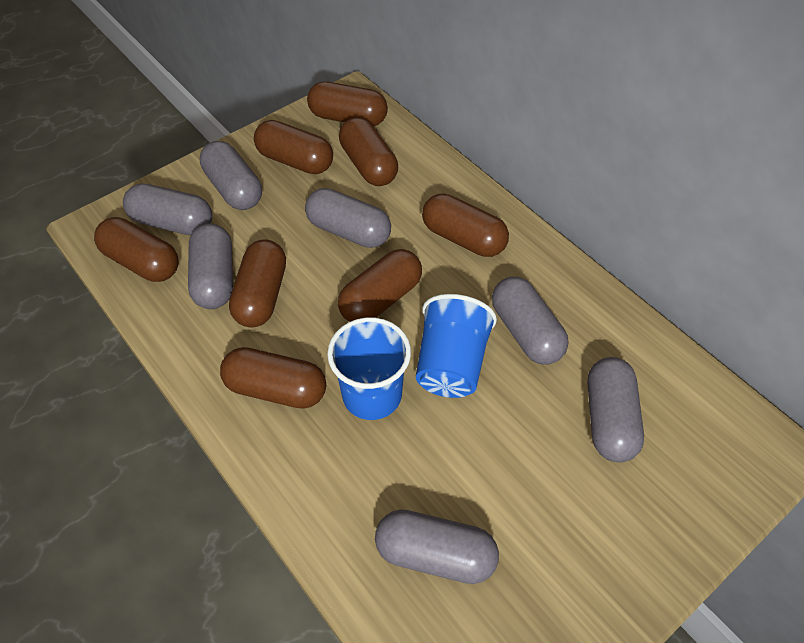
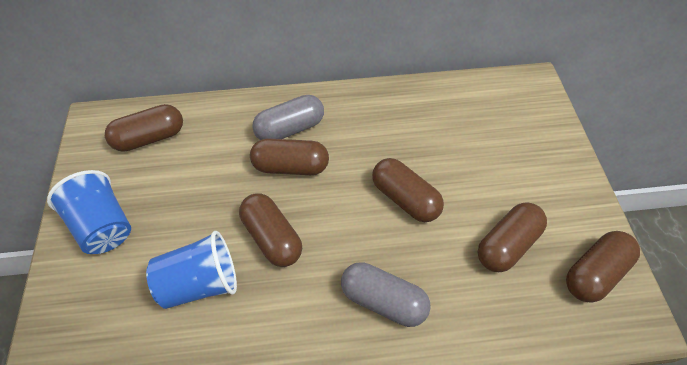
brown capsule: [94,217,178,282] [220,347,326,409] [229,240,286,327] [254,120,333,174] [307,81,388,126] [338,249,422,322] [339,117,398,186] [422,193,509,257] = 8 -> [105,104,183,152] [239,194,302,267] [250,139,329,175] [372,158,444,222] [478,202,547,272] [566,231,640,303] = 6
grey capsule: [123,184,212,235] [188,224,233,309] [200,141,262,210] [305,188,391,248] [375,510,499,584] [492,277,569,365] [587,357,644,462] = 7 -> [252,95,324,140] [341,262,431,327] = 2

